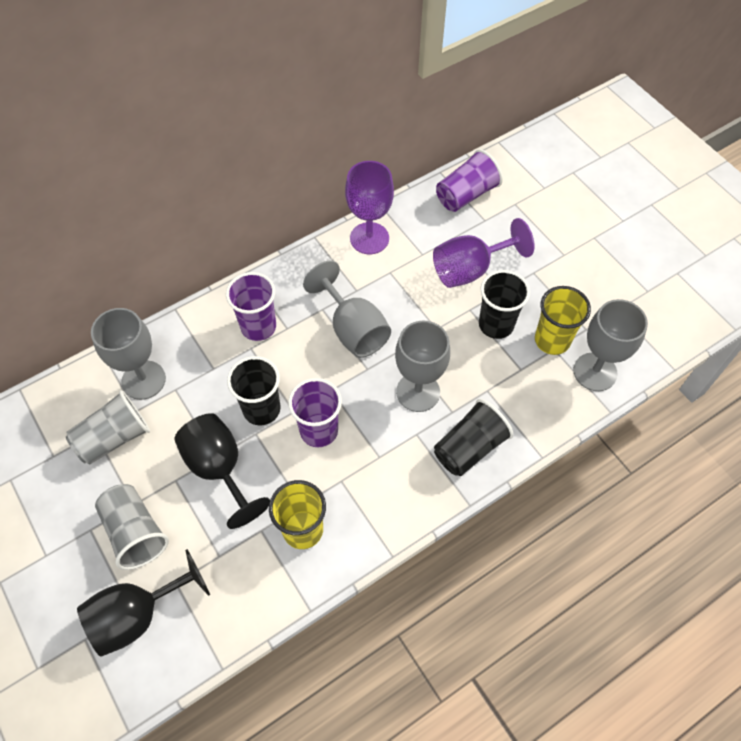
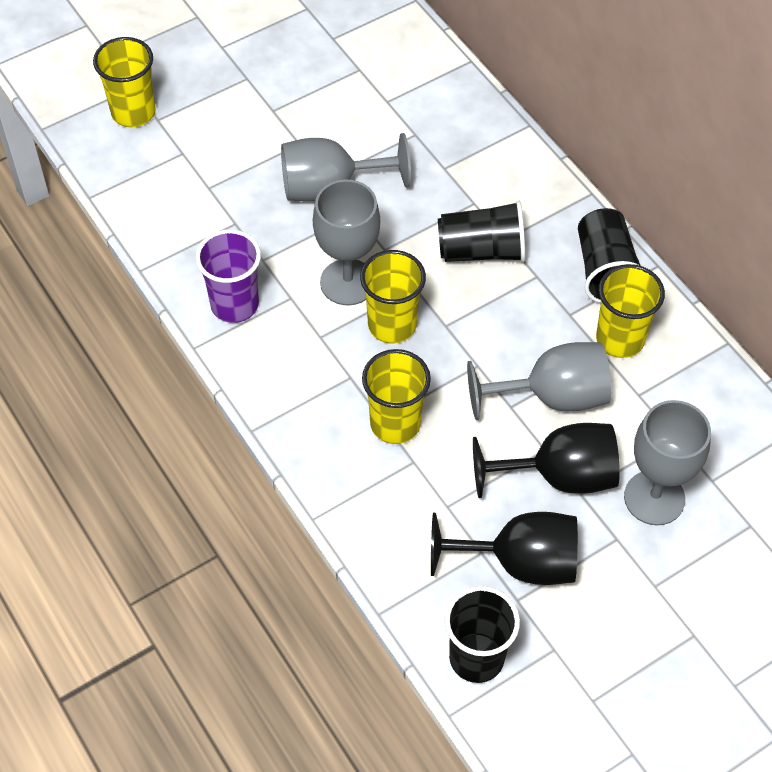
grey cup: [66,390,150,464] [95,484,169,570] = 2 -> none = 0
purple cup: [226,272,276,341] [288,378,342,447] [436,149,503,212] = 3 -> [196,230,261,323] = 1
purple goblet: [345,161,394,254] [433,218,534,288] = 2 -> none = 0
yellow cup: [269,480,326,549] [535,286,591,355] = 2 -> [93,37,156,127] [360,250,426,344] [362,349,431,444] [596,264,665,358] = 4

